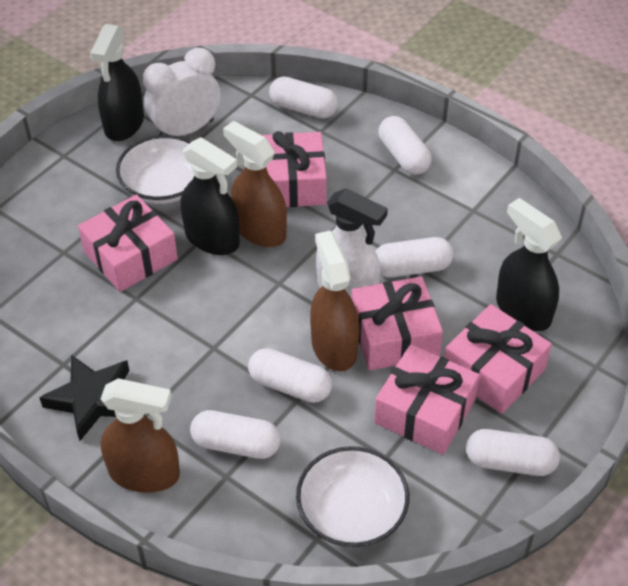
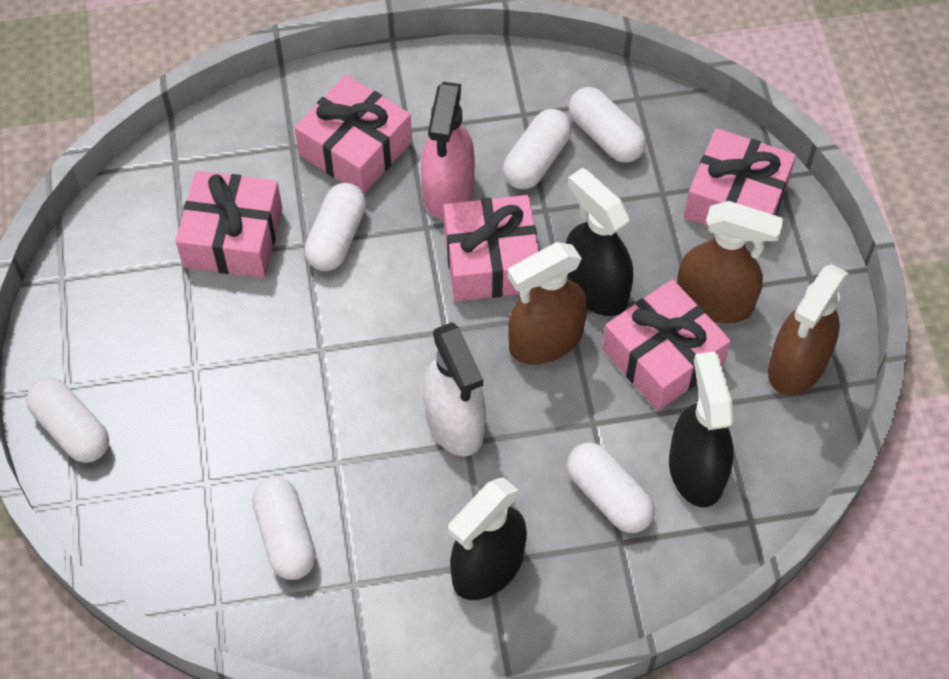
black star: [39,355,130,441] = 1 -> none = 0
pink spray bottle: none = 0 -> [421,82,475,219] = 1
white bowl: [116,135,194,204] [296,446,409,547] = 2 -> none = 0
white clock: [143,48,221,136] = 1 -> none = 0

